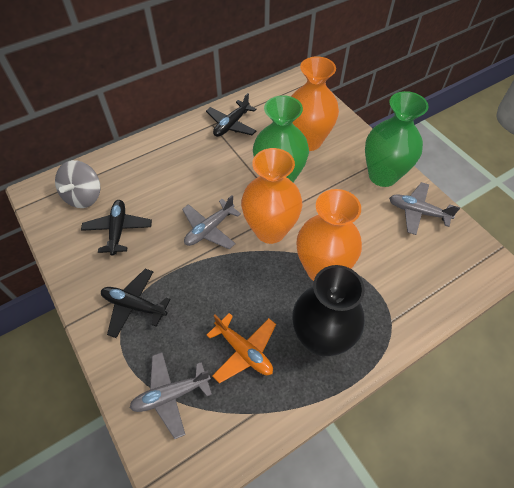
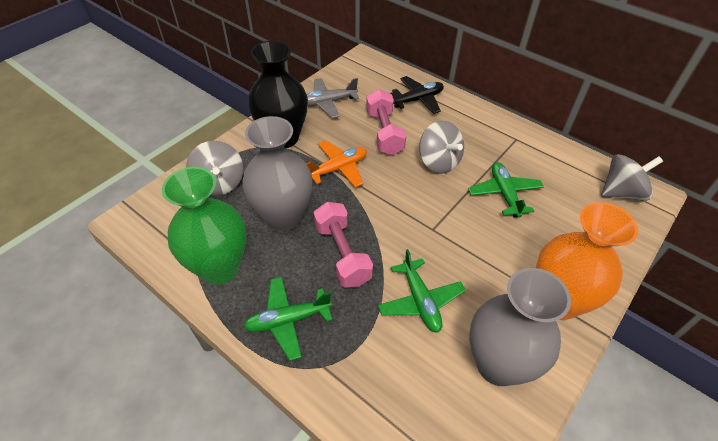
black plane: [81,200,152,256] [101,269,171,338] [206,93,257,137] = 3 -> [390,76,444,114] = 1
green plane: none = 0 -> [244,277,333,361] [378,249,466,333] [468,162,544,218] = 3
green vase: [253,95,309,182] [365,91,429,187] = 2 -> [162,167,246,285] = 1
grey plane: [130,352,212,439] [182,195,241,249] [389,182,460,235] = 3 -> [307,78,359,118] = 1
grey spinning top: [55,160,101,208] = 1 -> [186,141,243,196] [419,121,464,174] [601,154,663,201] = 3
grey vase: none = 0 -> [242,116,313,231] [469,268,571,386] = 2
orange vase: [241,148,302,244] [291,56,339,151] [296,189,362,281] = 3 -> [536,202,638,320] = 1
pink dumbbell: none = 0 -> [313,202,373,287] [366,89,406,155] = 2

